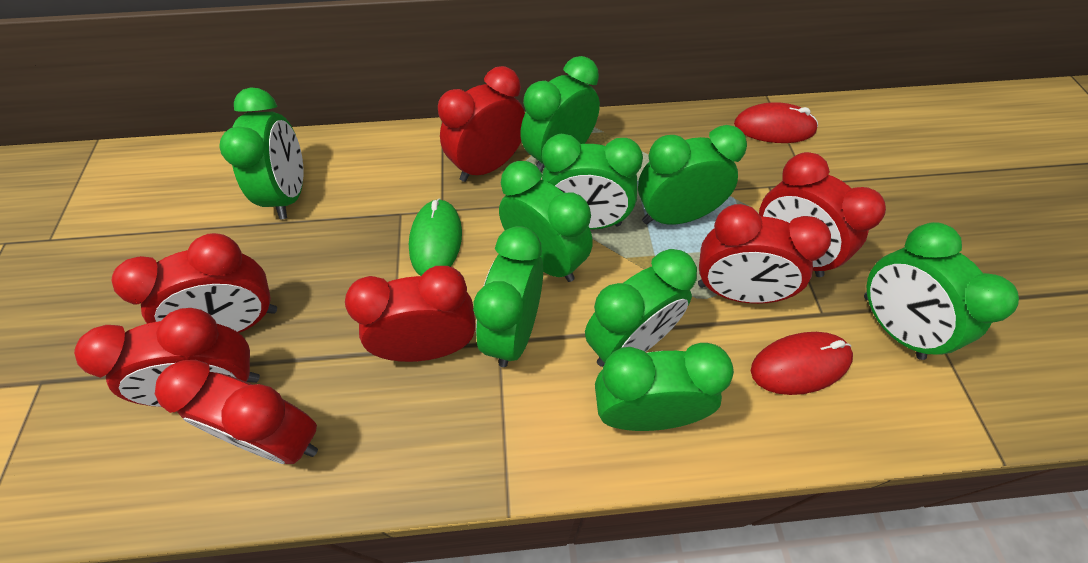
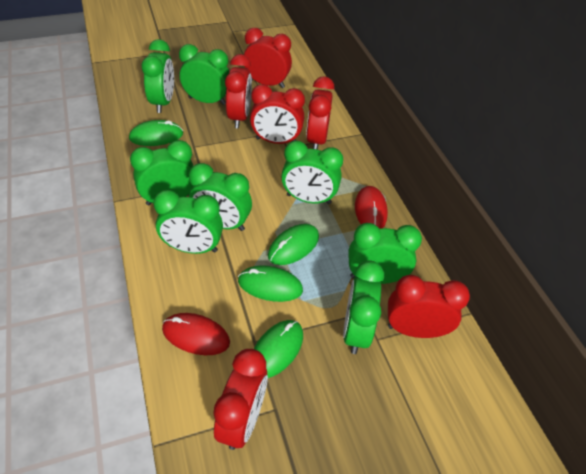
green clock: [219,88,303,219] [473,226,543,367] [499,161,593,282] [520,56,600,172] [542,134,643,230] [585,249,697,367] [595,343,734,431] [638,125,747,225] [864,222,1019,360] = 9 -> [130,140,193,205] [141,39,174,113] [153,190,223,254] [179,44,229,105] [189,163,252,231] [281,141,343,204] [343,260,384,354] [348,223,422,284] = 8
green mouse: [409,198,462,276] = 1 -> [129,120,183,146] [238,266,303,302] [254,320,303,378] [268,224,319,265] = 4
red clock: [74,308,260,407] [112,233,277,333] [155,360,318,464] [345,266,476,362] [438,66,525,182] [698,204,831,304] [759,152,886,277] = 7 -> [213,349,268,450] [225,54,252,128] [244,28,292,88] [250,84,305,144] [306,76,334,149] [388,275,470,338] = 6

